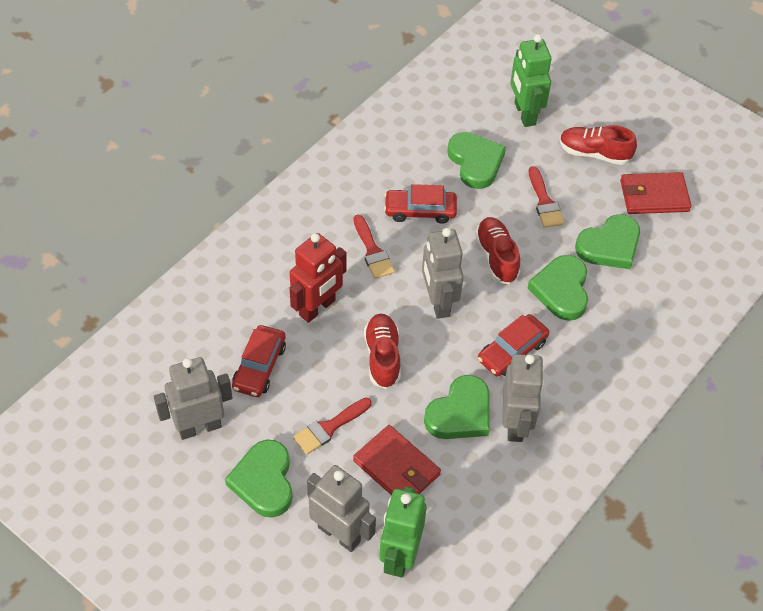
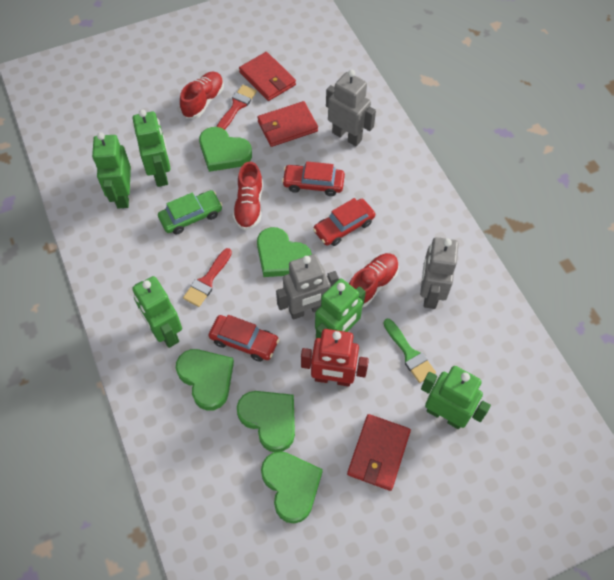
green brush: none = 0 -> [383,319,436,383] = 1
green car: none = 0 -> [158,190,222,234] = 1
green robot: [379,486,427,578] [510,34,551,127] = 2 -> [92,132,131,208] [132,276,182,348] [133,109,171,187] [315,278,366,338] [421,366,491,429] = 5
grey robot: [154,357,233,440] [307,465,376,552] [422,228,463,319] [503,354,544,442] = 4 -> [276,254,339,320] [326,70,376,146] [420,237,458,309] = 3
red brush: [293,398,372,455] [354,215,395,279] [529,166,564,228] = 3 -> [183,248,232,307] [217,85,257,130] = 2
red wallet: [353,425,441,496] [620,172,692,214] = 2 -> [239,52,296,101] [257,101,318,147] [347,414,411,491] = 3

